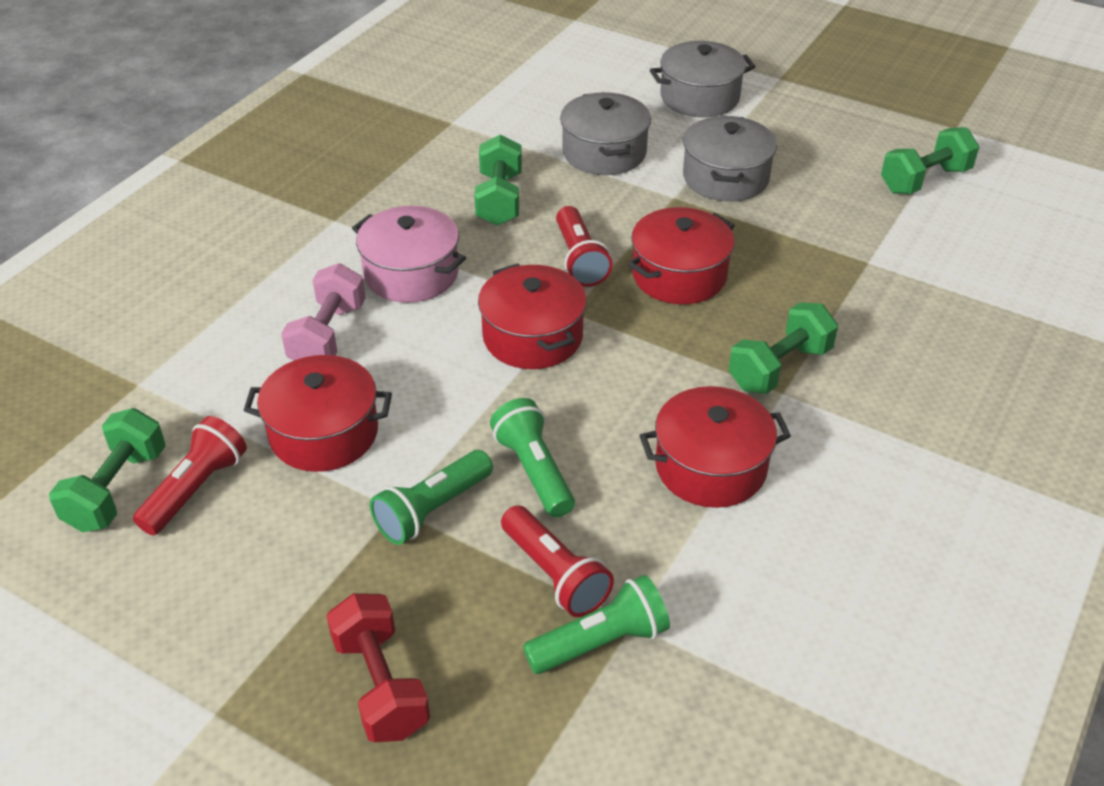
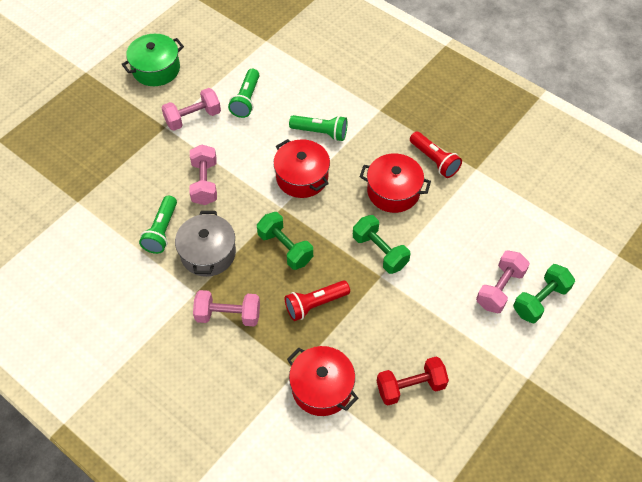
green dumbbell: [49,408,166,532] [474,135,522,226] [728,302,838,394] [881,127,979,194] = 4 -> [257,212,313,270] [353,215,410,274] [513,264,575,323] = 3
green pot: none = 0 -> [122,34,184,86] = 1
grey pot: [560,92,651,175] [650,41,756,117] [683,115,777,202] = 3 -> [175,211,236,277] = 1
pink dumbbell: [281,263,366,361] = 1 -> [161,88,221,131] [189,145,217,205] [193,290,260,326] [476,251,530,313] = 4
pink pot: [352,206,466,303] = 1 -> none = 0
red flashlight: [133,416,247,535] [501,505,614,617] [556,206,613,287] = 3 -> [285,280,350,321] [410,131,462,178] = 2
red pot: [243,355,392,472] [478,264,587,369] [628,207,735,304] [639,386,791,508] = 4 -> [273,139,330,198] [287,346,358,416] [360,154,431,213] = 3

